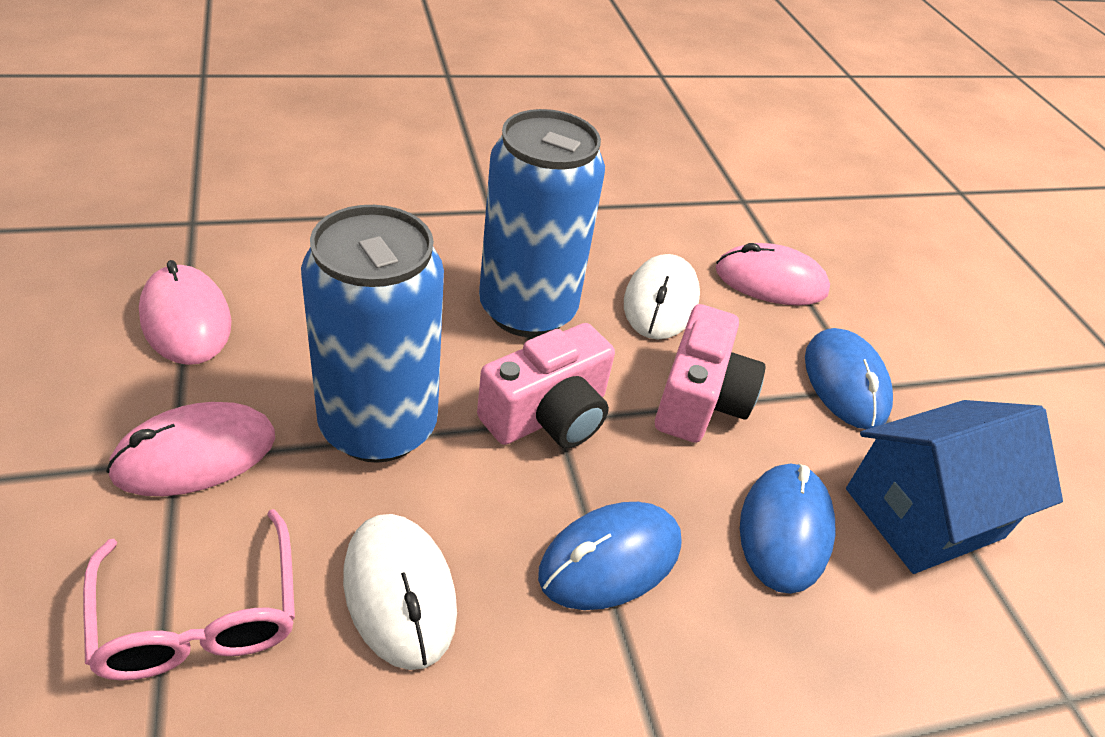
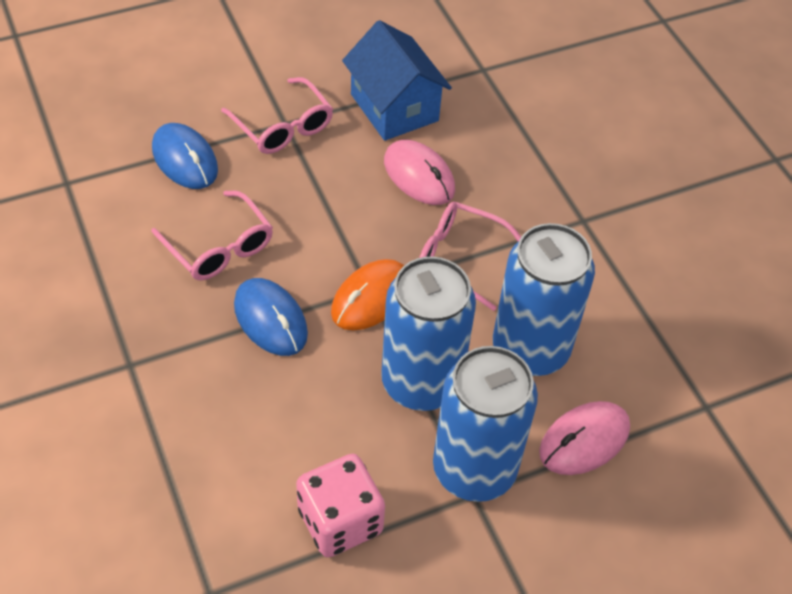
blue can: [301,205,444,463] [479,109,605,337] = 2 -> [381,256,476,411] [433,346,538,502] [493,223,595,376] = 3
blue mouse: [538,502,682,610] [740,463,835,594] [805,328,893,429] = 3 -> [152,123,218,189] [234,278,308,356] = 2
orange mouse: none = 0 -> [331,259,404,330] = 1
pink camera: [477,323,615,448] [655,304,765,443] = 2 -> none = 0
pink dice: none = 0 -> [296,454,385,557] = 1
pink glasses: [83,509,295,681] = 1 -> [151,191,273,280] [221,77,333,154] [419,202,521,311] = 3
pink mouse: [106,402,275,496] [139,260,231,365] [715,243,830,306] = 3 -> [384,140,455,205] [539,401,630,475] = 2
white mouse: [343,514,457,670] [624,254,700,340] = 2 -> none = 0

